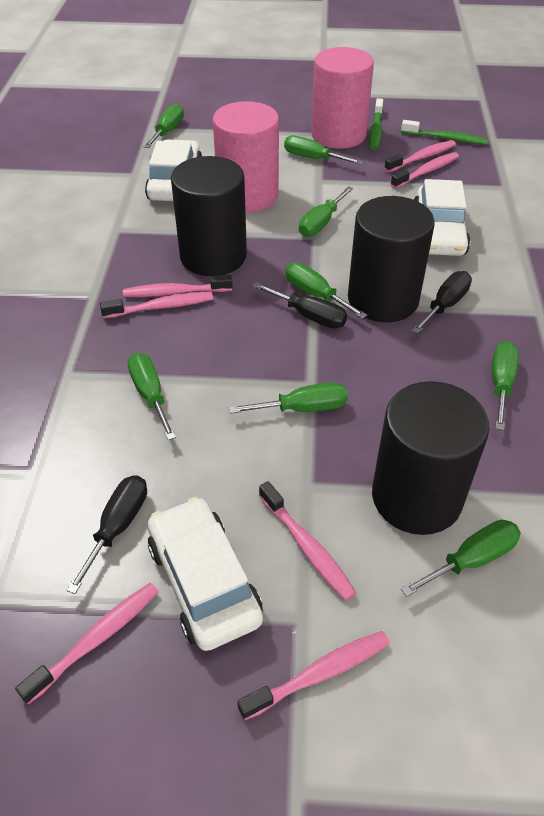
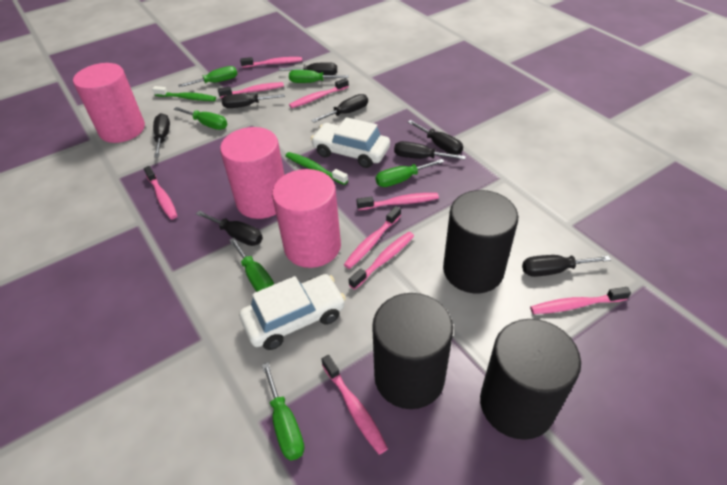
black screwdriver: [67,475,147,594] [252,282,347,328] [411,271,472,334] = 3 -> [153,113,170,158] [196,211,263,246] [221,93,285,108] [279,62,337,75] [311,94,368,123] [394,141,466,160] [408,120,463,155] [522,255,611,277] = 8
green screwdriver: [127,353,176,440] [144,104,184,148] [229,382,348,414] [284,135,363,165] [285,262,367,319] [299,186,354,237] [401,520,521,597] [492,341,519,430] = 8 -> [174,107,227,130] [178,66,237,87] [229,238,274,292] [262,363,304,461] [289,70,349,83] [376,159,444,187] = 6
pink cylinder: [213,101,279,212] [311,47,374,149] = 2 -> [73,63,145,143] [220,127,284,219] [272,169,341,268] = 3
pink toothbrush: [15,583,159,705] [100,292,213,318] [123,275,233,297] [237,631,390,720] [259,481,356,601] [384,140,456,172] [391,152,459,189] = 7 -> [144,166,177,220] [218,82,284,98] [240,57,302,68] [289,78,349,108] [321,355,388,455] [344,206,401,269] [349,232,414,290] [356,193,439,210] [530,287,631,314] = 9
white car: [145,140,202,201] [148,497,263,651] [414,179,470,256] = 3 -> [239,274,346,350] [311,117,390,168] = 2

